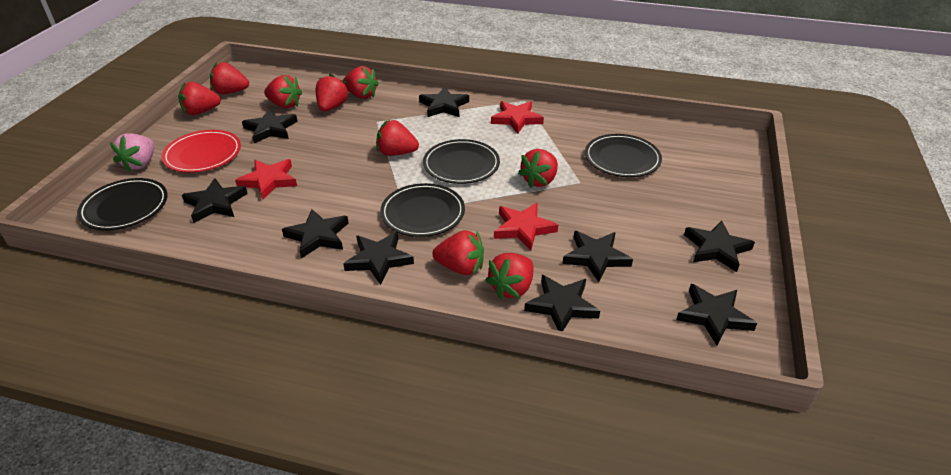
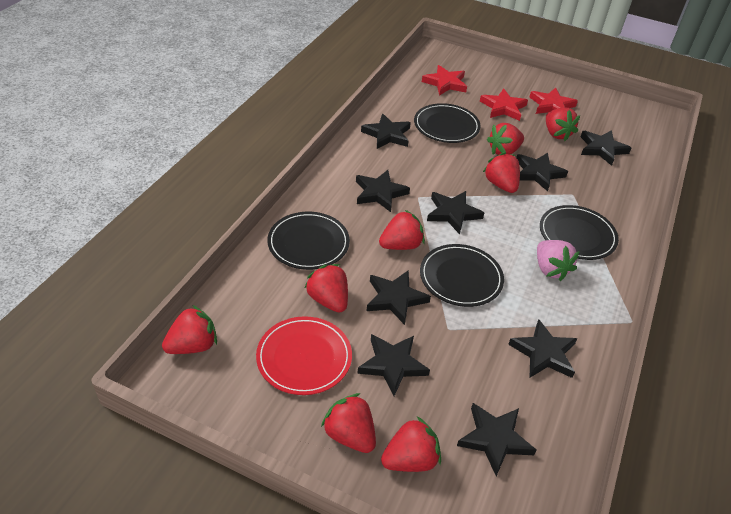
red strawberry: [178,82,221,115] [210,62,249,94] [264,75,302,108] [316,74,350,111] [343,66,379,99] [376,120,419,156] [432,230,484,275] [485,253,534,299] [518,149,558,188] = 9 -> [162,305,217,354] [305,264,348,313] [321,393,376,453] [379,210,425,250] [381,416,441,472] [483,152,520,193] [487,123,524,155] [546,108,580,141] = 8

